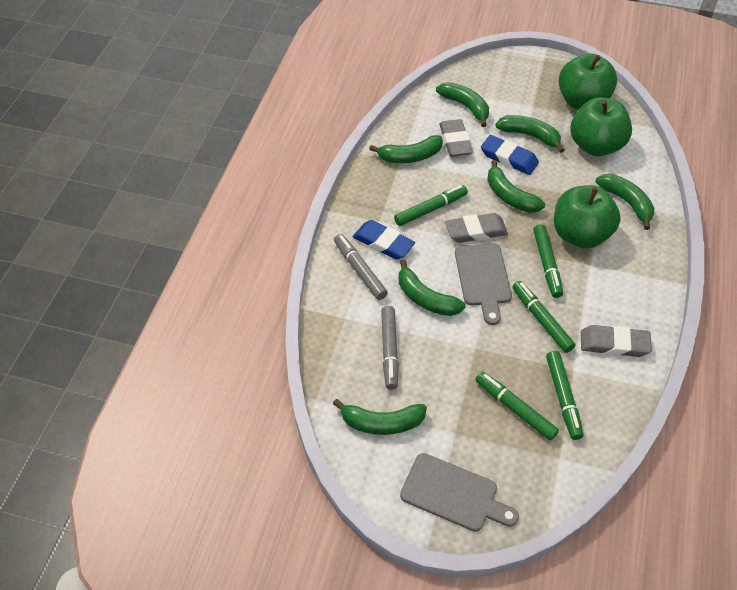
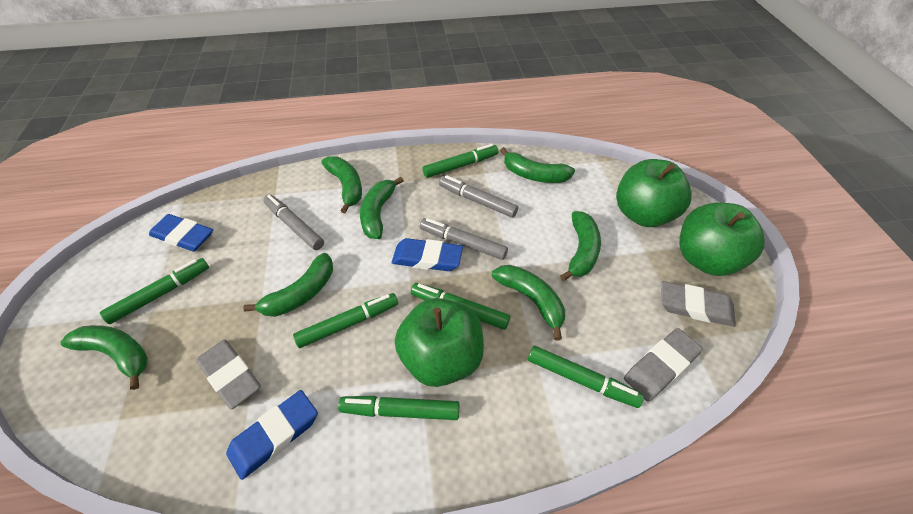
blue eraser: [353,220,415,260] [481,135,539,175] = 2 -> [149,214,213,252] [226,390,318,480] [392,238,463,271] = 3
green marker: [394,185,468,226] [475,372,559,441] [512,281,576,353] [533,224,563,298] [546,351,583,440] = 5 -> [100,258,209,324] [293,293,398,348] [338,396,459,420] [411,283,510,330] [423,144,498,178] [528,346,644,408] = 6
grey cutting board: [400,453,519,532] [455,243,512,325] = 2 -> none = 0
grey marker: [334,234,388,300] [381,306,399,390] = 2 -> [263,194,324,250] [420,218,508,260] [439,175,518,218] = 3

